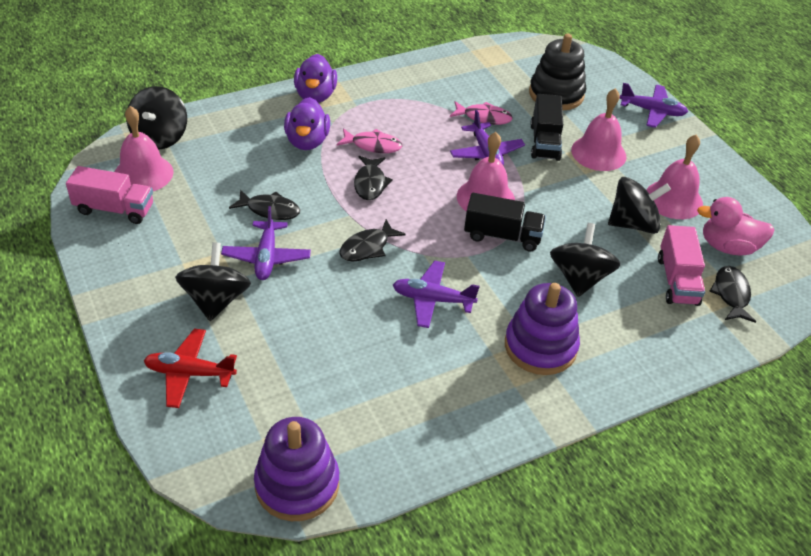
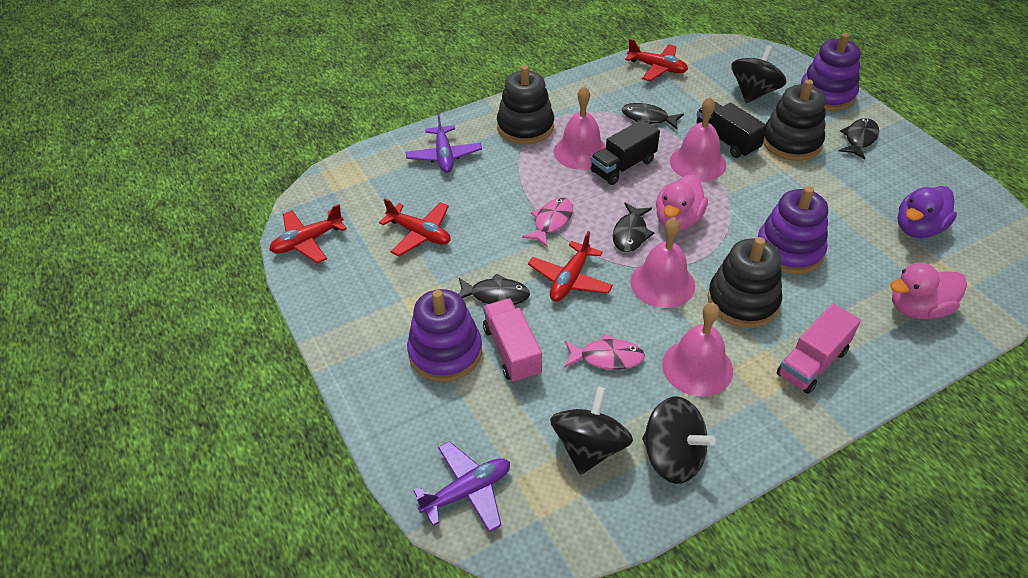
black spinning top: [126,86,187,150] [175,242,251,321] [550,223,621,297] [608,177,671,234] = 4 -> [550,386,633,475] [642,396,716,484] [732,45,786,103] = 3
black stacking toy: [529,33,586,111] = 1 -> [497,65,554,145] [707,237,782,328] [763,79,826,161] = 3
pink duck: [697,197,774,256] = 1 -> [656,175,708,231] [890,262,967,319] = 2
purple duck: [284,97,330,150] [294,54,337,103] = 2 -> [897,186,957,238] = 1
purple plane: [221,206,311,280] [393,260,480,328] [450,110,525,166] [619,83,688,128] = 4 -> [406,113,482,173] [413,441,510,533] = 2
purple stacking toy: [254,417,339,521] [505,283,580,375] = 2 -> [407,289,482,382] [758,186,828,274] [801,33,861,111] = 3
red plane: [144,329,237,408] = 1 -> [269,204,347,264] [379,198,451,256] [528,231,613,302] [625,39,688,81] = 4

